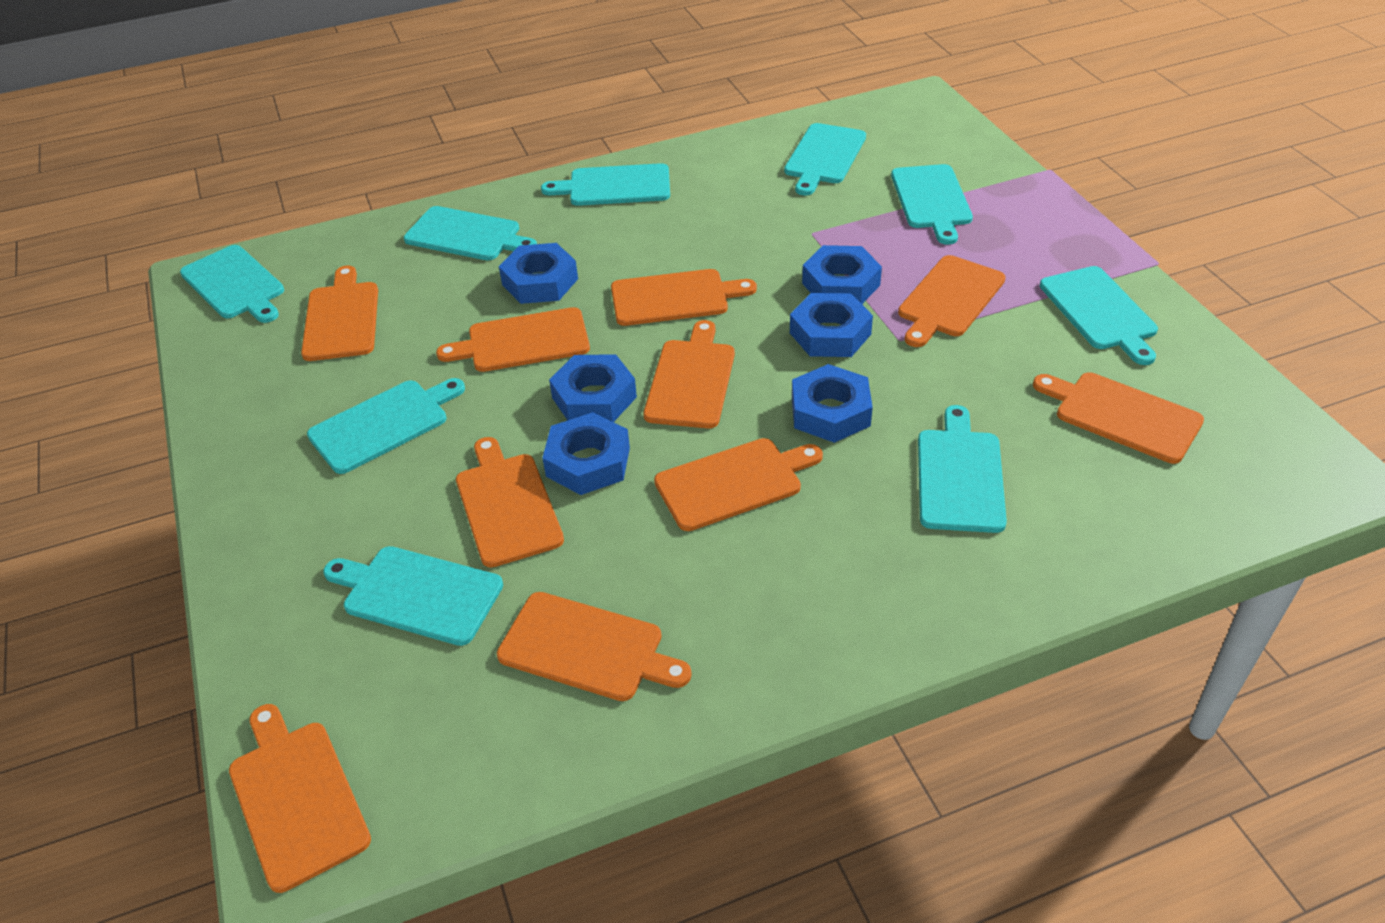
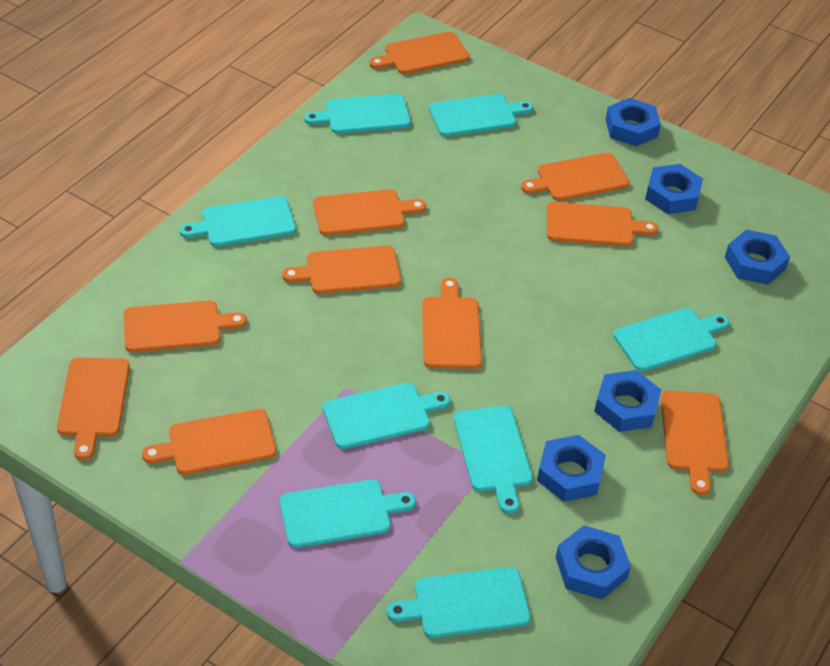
turquoise cutting board: [180,245,284,323] [307,378,465,474] [323,546,503,646] [404,206,537,261] [541,163,670,206] [784,123,866,196] [891,164,973,245] [918,405,1007,533] [1040,266,1158,365] = 9 -> [180,196,296,247] [280,480,416,548] [304,94,411,134] [323,383,450,449] [387,567,531,638] [429,94,533,137] [454,406,533,514] [613,308,729,372] = 8

